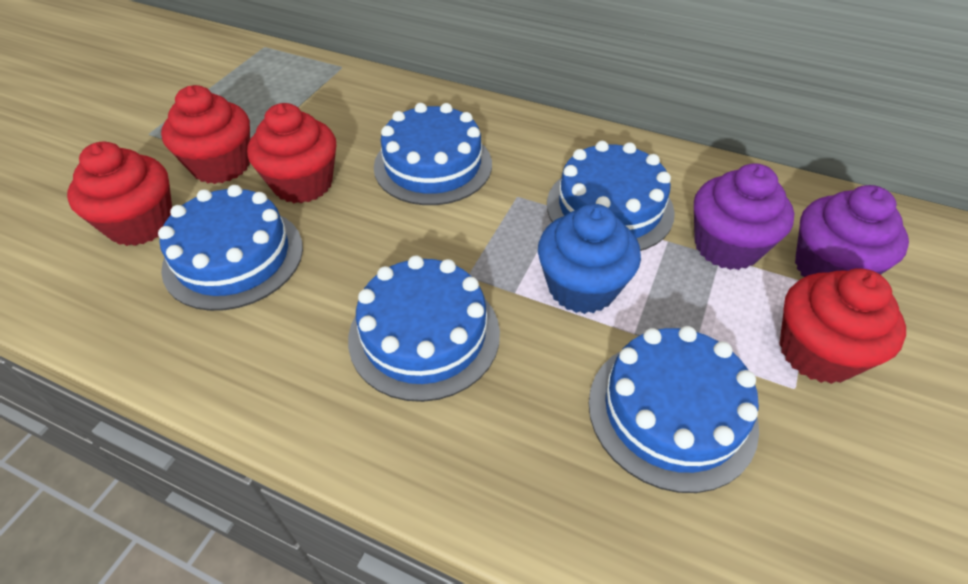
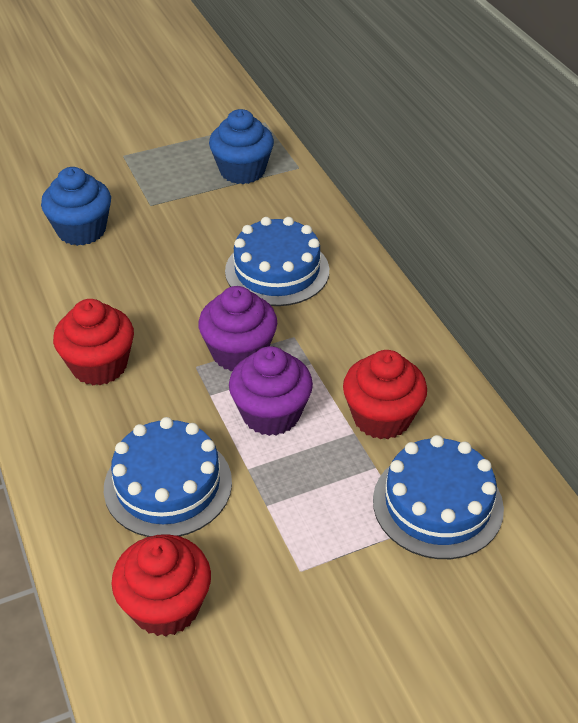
blue cake: [158,185,303,311] [348,255,500,402] [374,103,492,205] [547,141,675,251] [588,326,759,493] = 5 -> [104,417,232,537] [225,217,329,306] [373,435,504,559] = 3
blue cupcake: [538,204,641,314] = 1 -> [41,167,111,246] [209,109,274,184] = 2
red cupcake: [67,142,172,246] [161,85,250,184] [247,103,336,203] [779,268,906,384] = 4 -> [53,299,134,385] [111,534,211,636] [343,350,427,439] = 3

